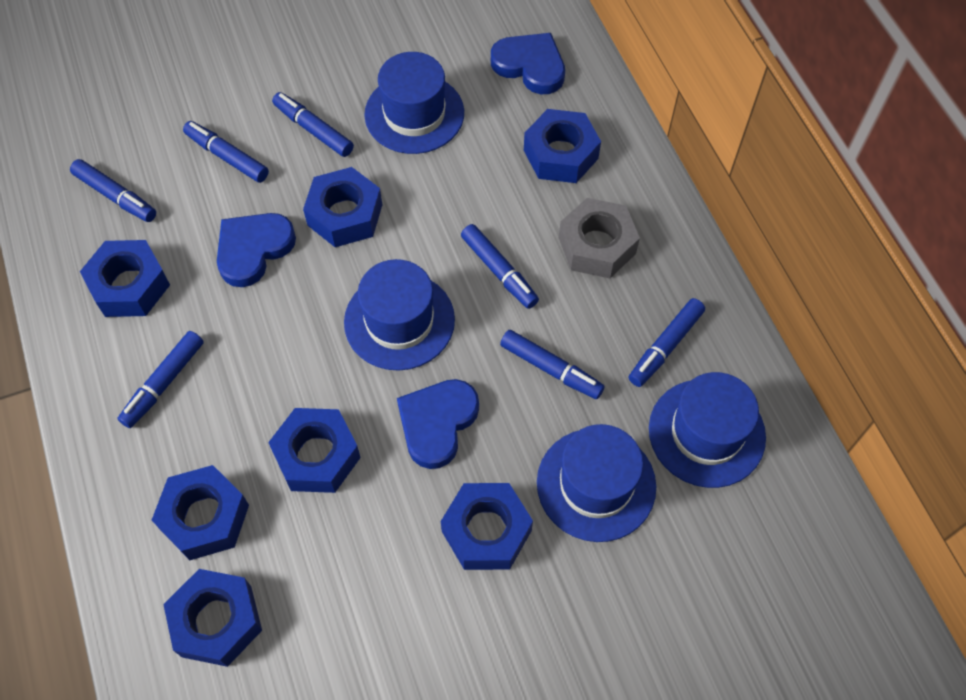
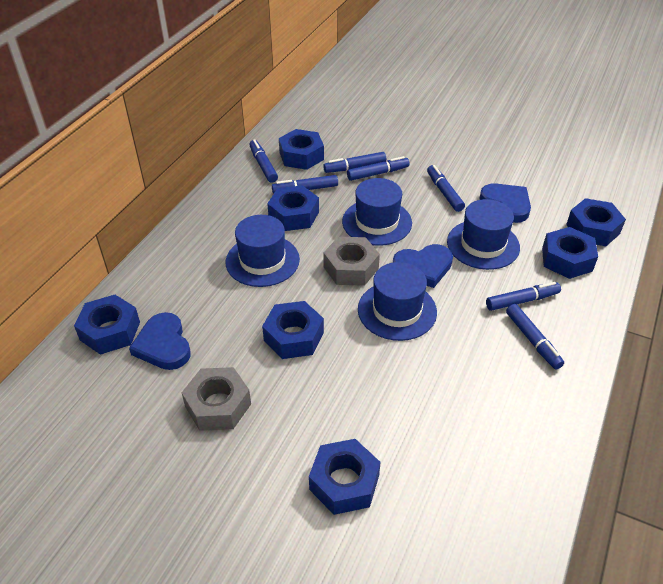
grey nut: [559,198,640,278] = 1 -> [181,367,251,431] [323,237,380,286] = 2

